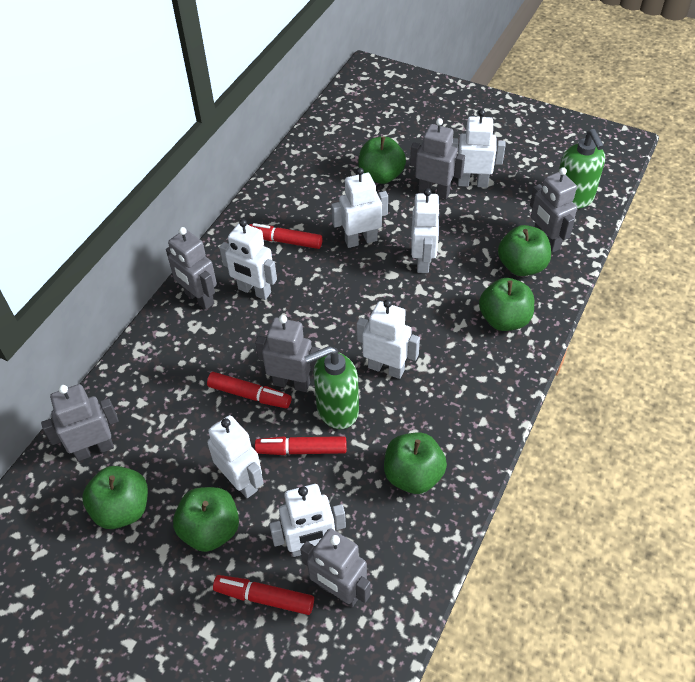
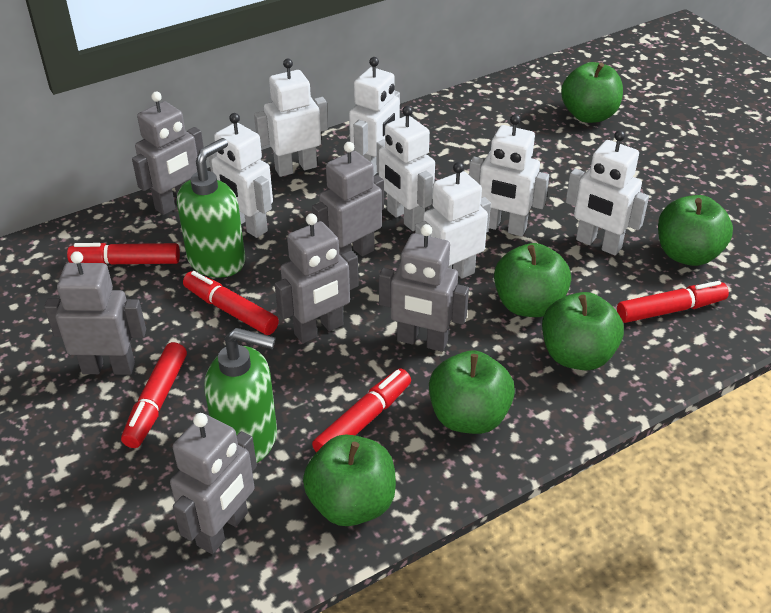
red marker: [207,372,291,408] [213,575,314,615] [249,223,323,249] [255,436,347,455] = 4 -> [67,243,180,264] [121,342,187,448] [183,271,279,335] [312,368,411,453] [617,281,729,323] = 5

